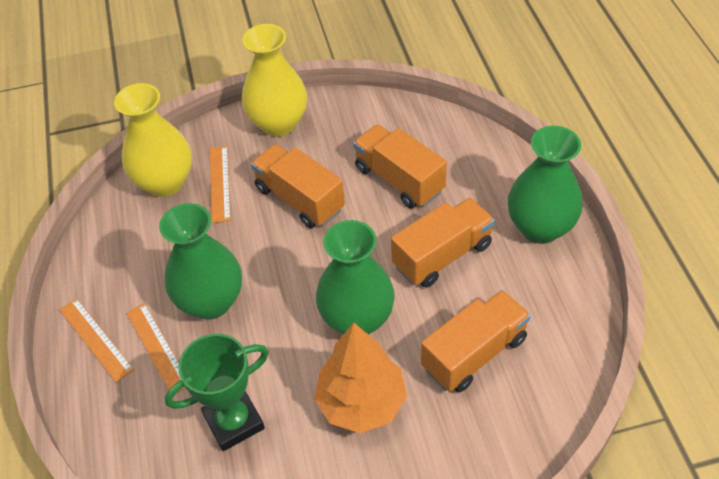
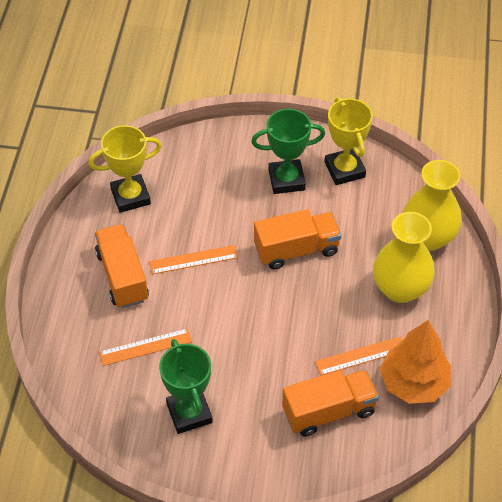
green trophy: [165,334,269,451] = 1 -> [159,339,213,434] [251,109,325,194] = 2
green vase: [159,203,242,320] [316,220,395,335] [508,126,583,244] = 3 -> none = 0
orange truck: [251,144,345,228] [353,124,447,209] [391,198,495,288] [421,290,531,392] = 4 -> [95,224,149,308] [254,209,342,270] [282,370,379,437] = 3
yellow trophy: none = 0 -> [88,125,162,213] [325,97,373,185] = 2

